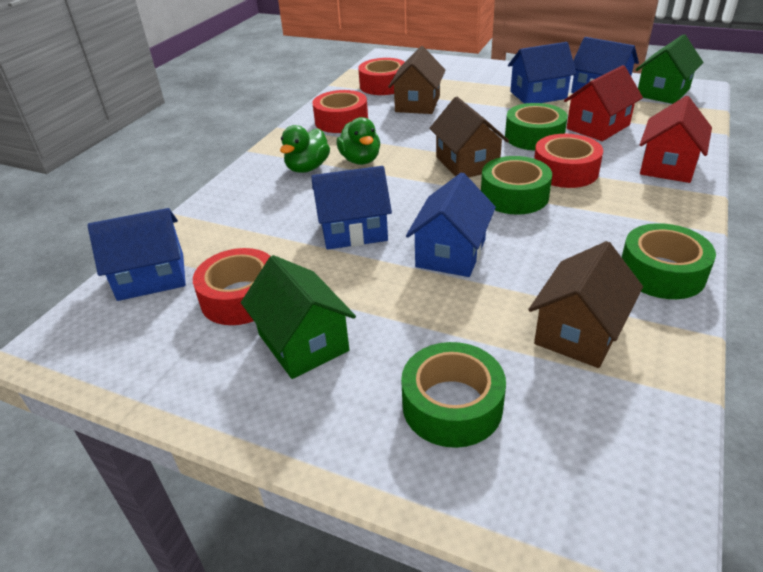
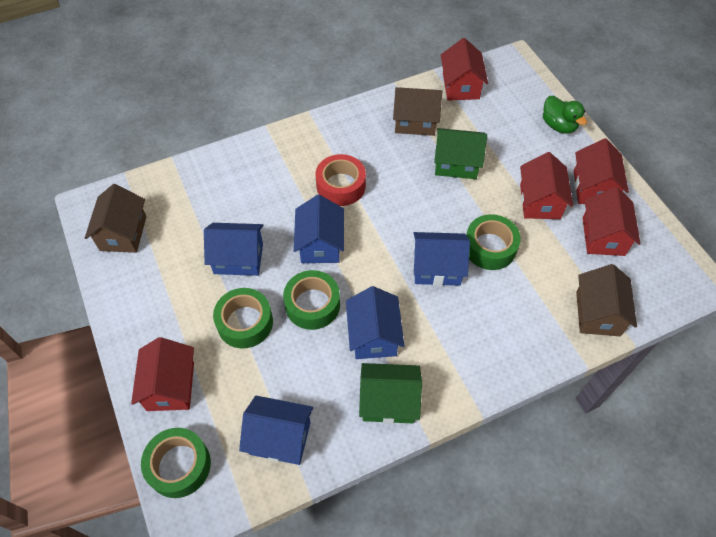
green duck: [280,125,330,173] [337,117,380,165] = 2 -> [543,96,587,133] = 1
red house: [564,65,643,141] [640,96,712,183] = 2 -> [131,337,194,411] [441,38,488,101] [520,152,573,219] [574,138,629,204] [583,187,641,256] = 5
red tape: [193,248,270,325] [312,90,368,133] [358,58,405,95] [534,134,603,188] = 4 -> [316,154,366,206] = 1

